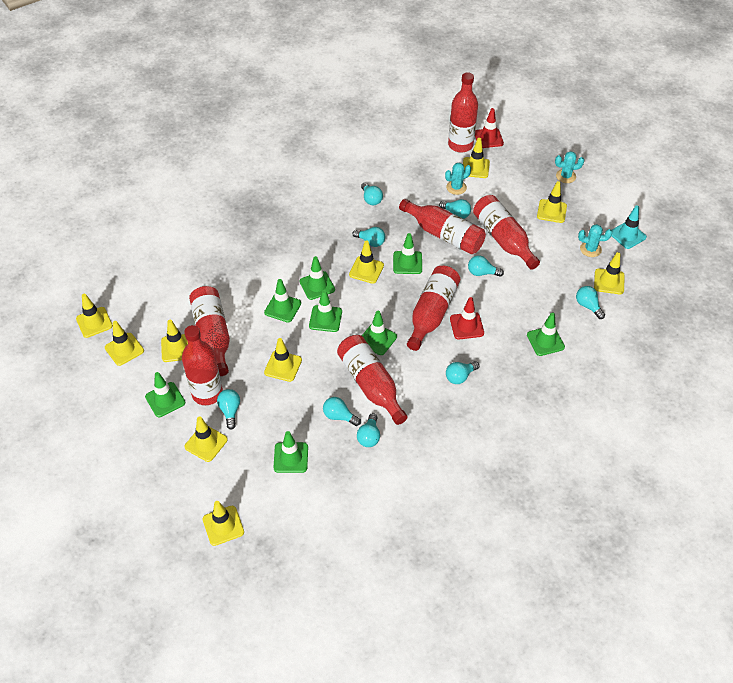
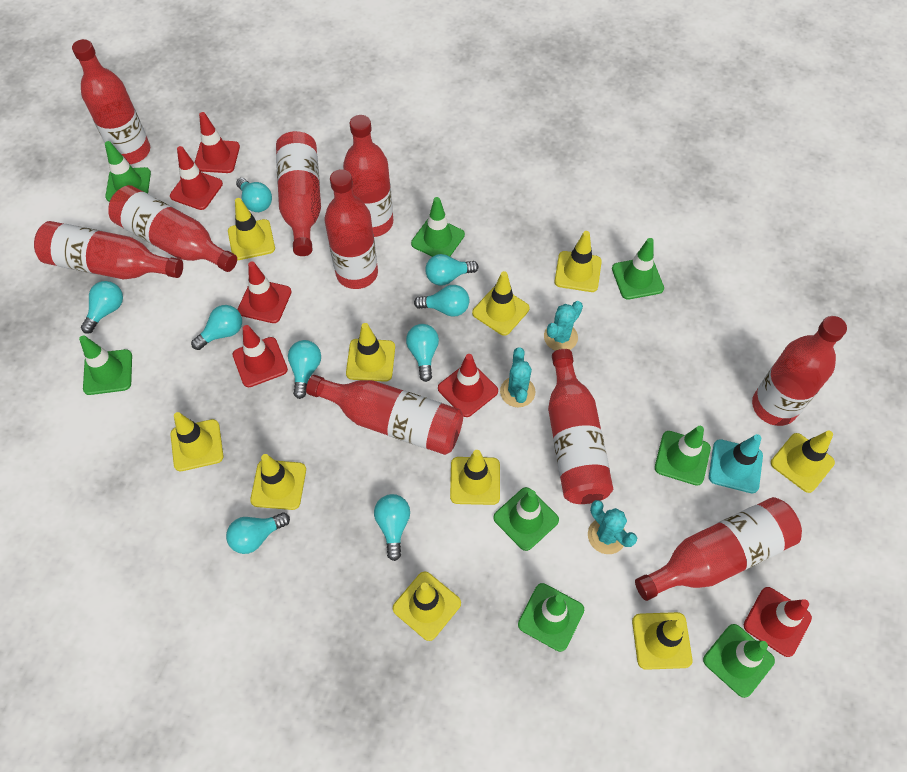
red bottle: [182,325,223,405] [189,286,230,376] [337,335,408,425] [399,199,486,254] [407,266,460,351] [448,72,478,153] [473,195,540,270] = 7 -> [34,221,183,279] [72,39,150,164] [108,185,237,272] [276,131,321,256] [306,375,463,455] [324,169,378,289] [343,115,393,237] [548,349,613,504] [635,497,802,601] [752,316,847,426] = 10
red traffic cone: [450,297,484,339] [475,108,504,148] = 2 -> [170,146,223,210] [194,112,240,173] [233,325,288,387] [238,262,292,323] [438,354,498,417] [744,587,812,657] = 6

